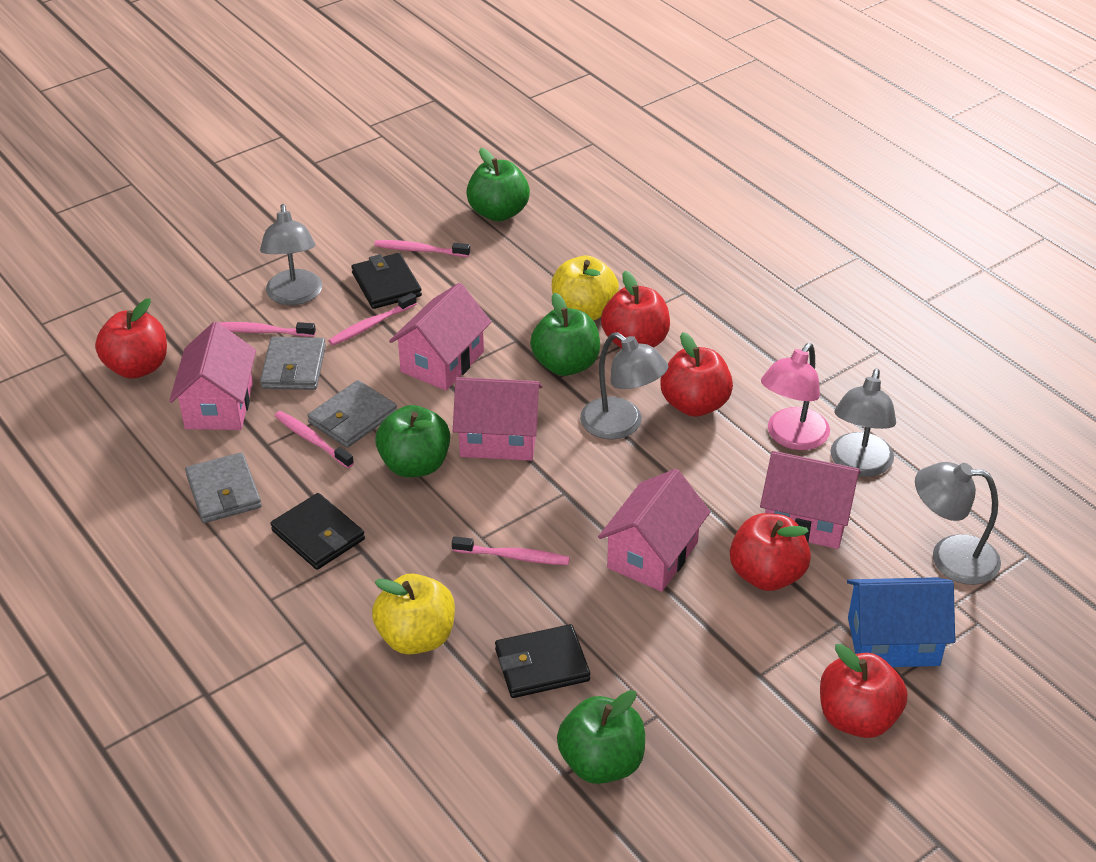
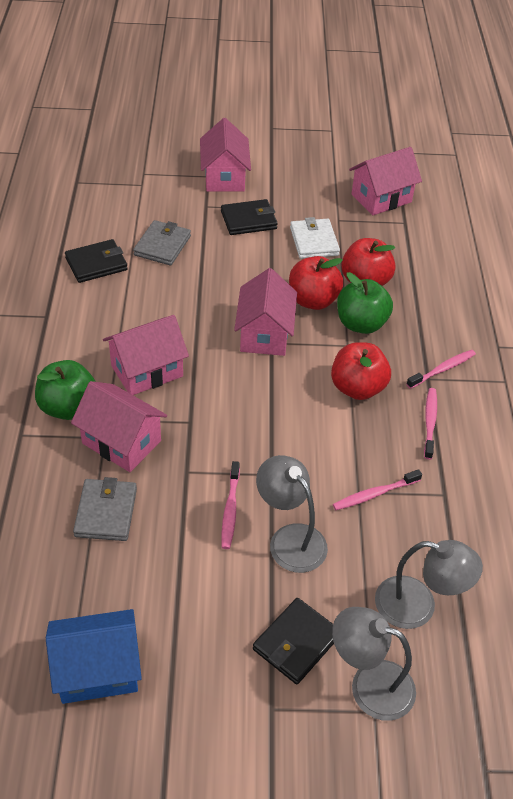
green apple: [375,405,450,477] [466,148,530,222] [530,293,600,376] [557,690,645,784] = 4 -> [35,360,96,420] [337,272,393,334] = 2
grey lamp: [260,204,322,305] [580,332,668,439] [831,369,896,477] [915,462,1001,585] = 4 -> [256,455,328,573] [332,607,416,721] [375,540,483,629] = 3
grey wallet: [185,452,262,523] [260,337,326,390] [308,380,397,448] = 3 -> [73,477,137,541] [133,220,191,265] = 2
pink lamp: [761,343,830,450] = 1 -> none = 0
pink toothbrush: [218,322,316,337] [274,411,354,468] [328,293,417,345] [374,240,470,257] [452,536,570,565] = 5 -> [221,461,240,549] [333,469,422,510] [407,350,476,389] [424,388,437,460] = 4
red apple: [95,298,167,379] [601,271,670,349] [660,332,733,417] [730,513,811,591] [820,644,908,738] = 5 -> [289,256,344,310] [331,342,391,400] [341,238,396,286] = 3
white wallet: none = 0 -> [290,217,340,259] = 1
yellow apple: [372,574,455,655] [552,256,619,321] = 2 -> none = 0

